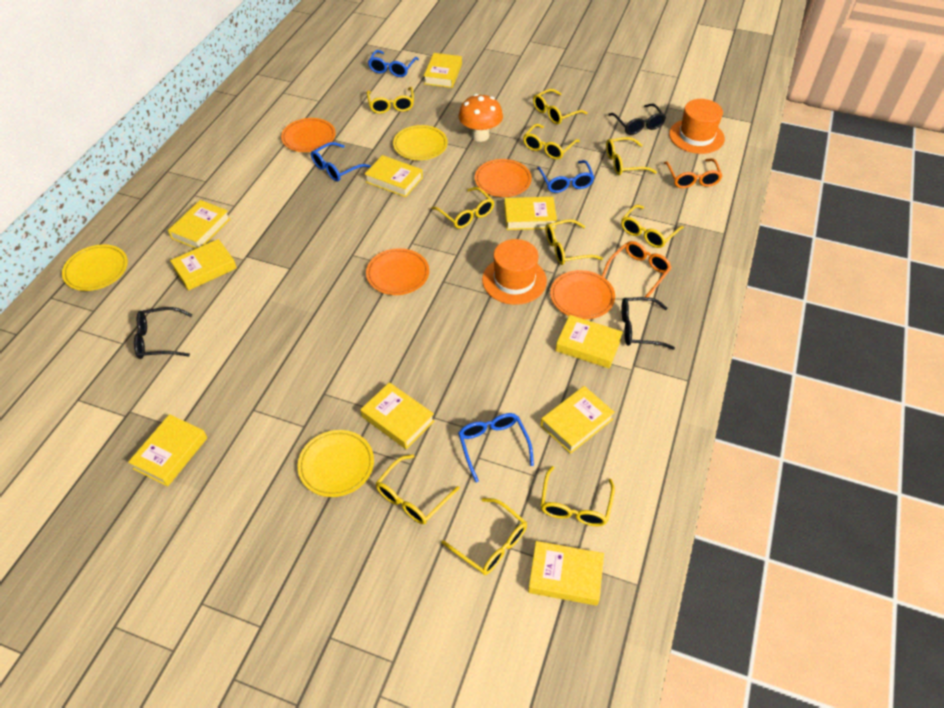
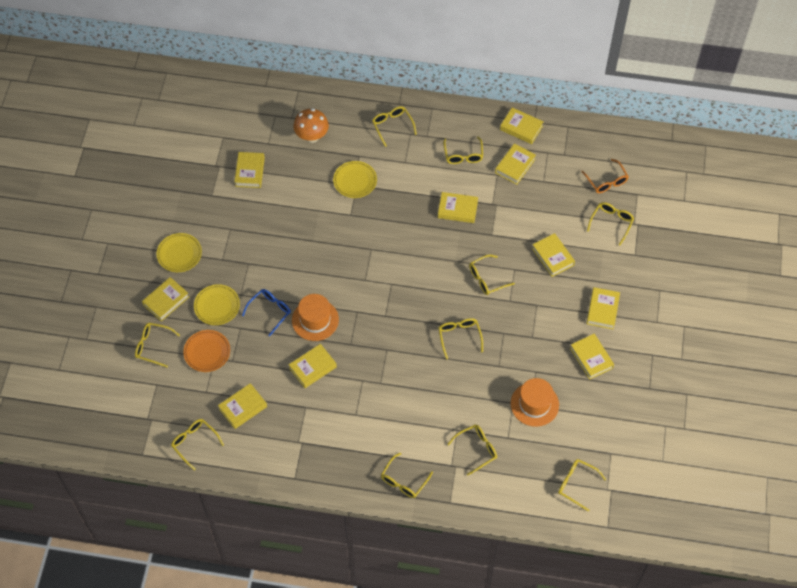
black glasses: [134,307,192,359] [608,103,666,135] [621,297,675,350] = 3 -> none = 0
blue glasses: [311,142,371,182] [368,50,419,77] [458,413,534,482] [537,160,595,193] = 4 -> [242,289,291,337] = 1
orange glasses: [602,241,672,297] [664,159,722,188] = 2 -> [581,159,629,193] = 1
orange plate: [281,118,336,152] [366,248,429,295] [475,159,532,197] [550,270,615,319] = 4 -> [183,330,230,372] = 1

